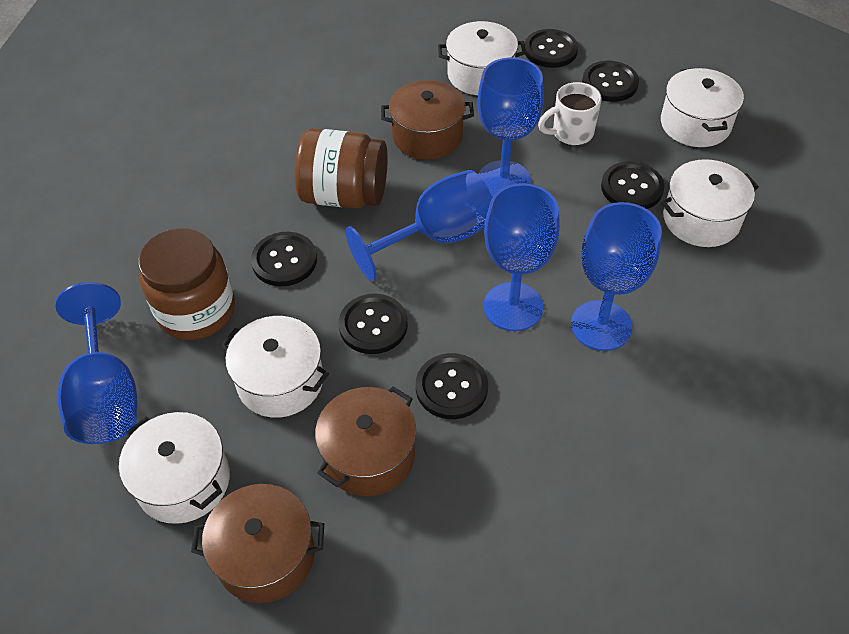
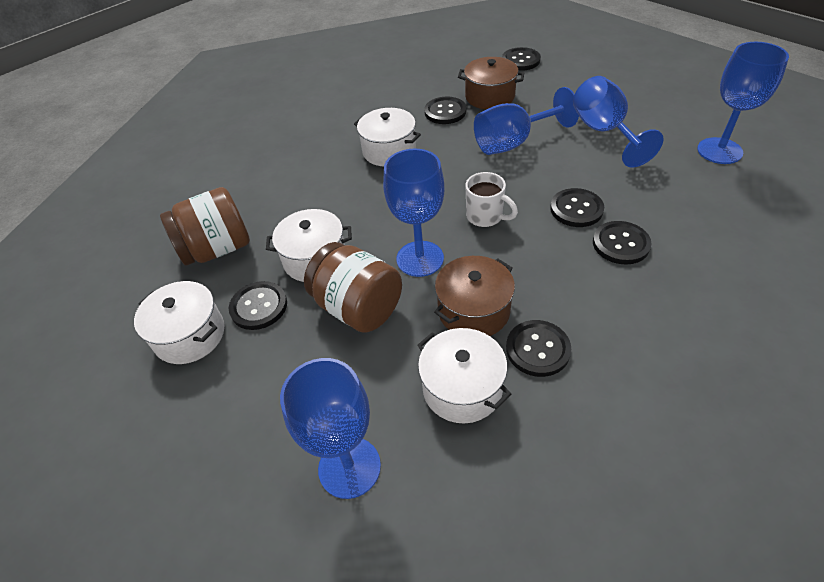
brown pot: [191,484,324,603] [315,386,416,496] [381,80,474,160] = 3 -> [434,256,515,336] [458,57,524,109] = 2
white pot: [119,412,230,524] [221,316,329,418] [438,21,526,95] [661,68,744,147] [661,159,759,247] = 5 -> [134,281,225,364] [266,209,352,282] [354,108,421,166] [418,328,511,423] = 4

